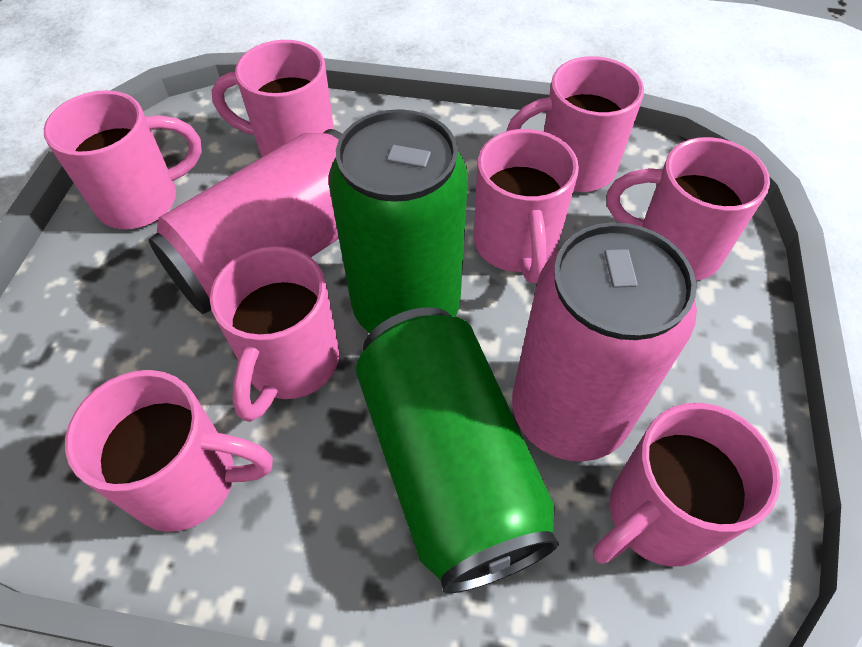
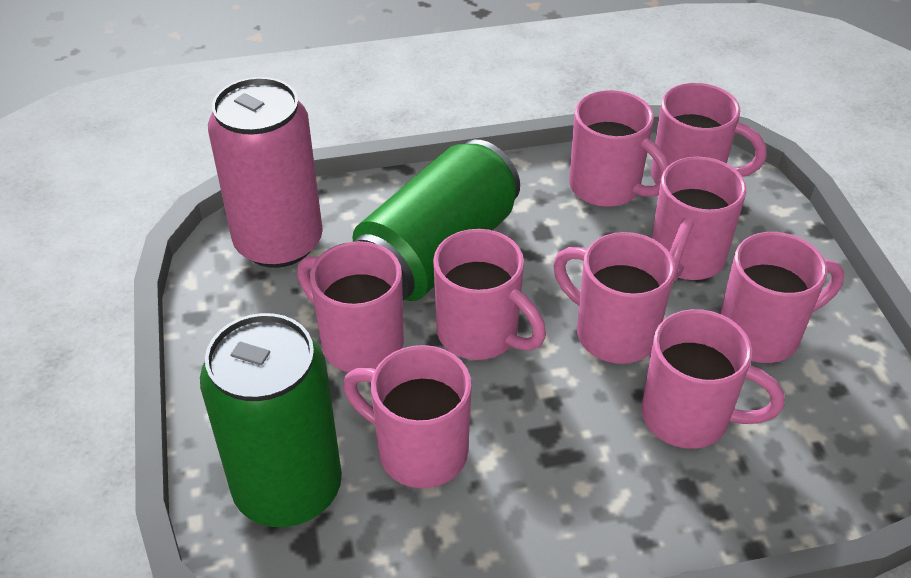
pink can: [149,129,342,314] [512,222,697,462] = 2 -> [208,77,323,268] = 1
pink mug: [44,90,202,229] [65,370,273,532] [210,246,339,422] [212,40,334,157] [474,129,579,283] [506,56,644,192] [593,403,780,567] [607,137,770,281] = 8 -> [297,241,404,372] [343,345,472,488] [433,229,546,360] [553,232,675,364] [569,90,670,207] [641,309,784,449] [651,83,766,184] [652,157,747,281] [720,232,845,363] = 9

